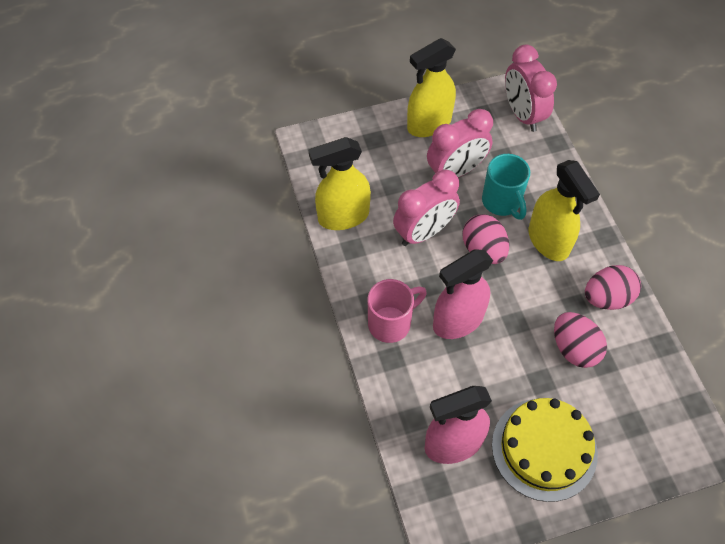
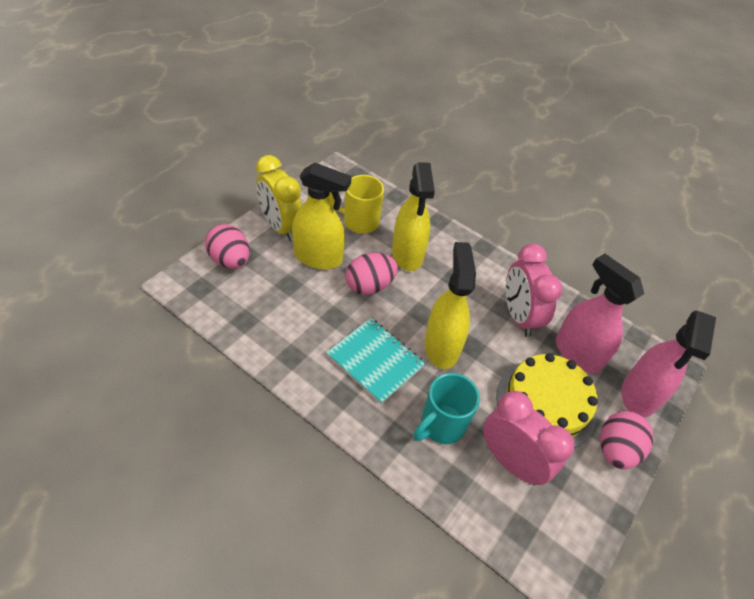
pink clock: [393,169,460,246] [427,109,493,178] [505,45,557,132] = 3 -> [483,391,575,485] [506,244,562,337] = 2
pink mug: [368,279,427,343] = 1 -> none = 0
turquoise notebook: none = 0 -> [327,318,425,404] = 1
yellow clock: none = 0 -> [256,155,302,241] = 1
yellow mug: none = 0 -> [329,175,384,234] = 1

